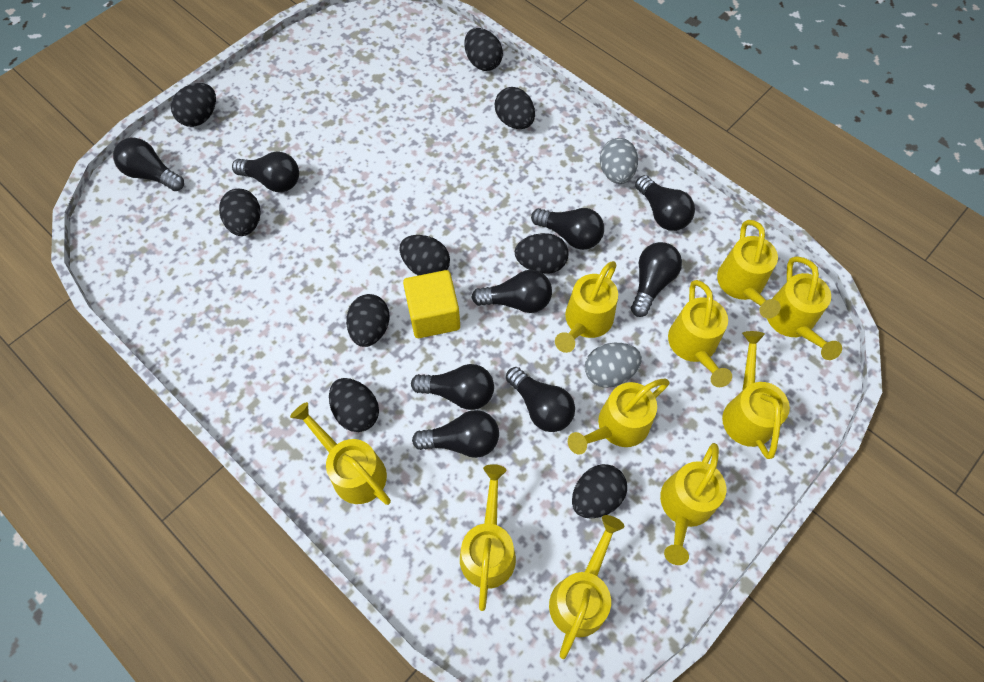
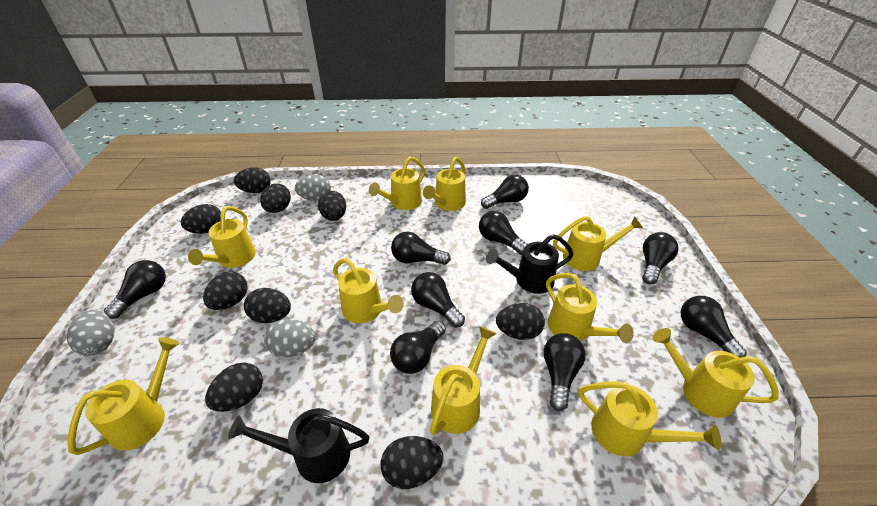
black watering can: none = 0 -> [228,408,370,483] [486,234,574,294] = 2
grey egg: [585,343,642,388] [600,138,638,184] = 2 -> [67,309,114,356] [264,319,316,357] [295,174,331,201] = 3
yellow cube: [403,270,460,338] = 1 -> none = 0

